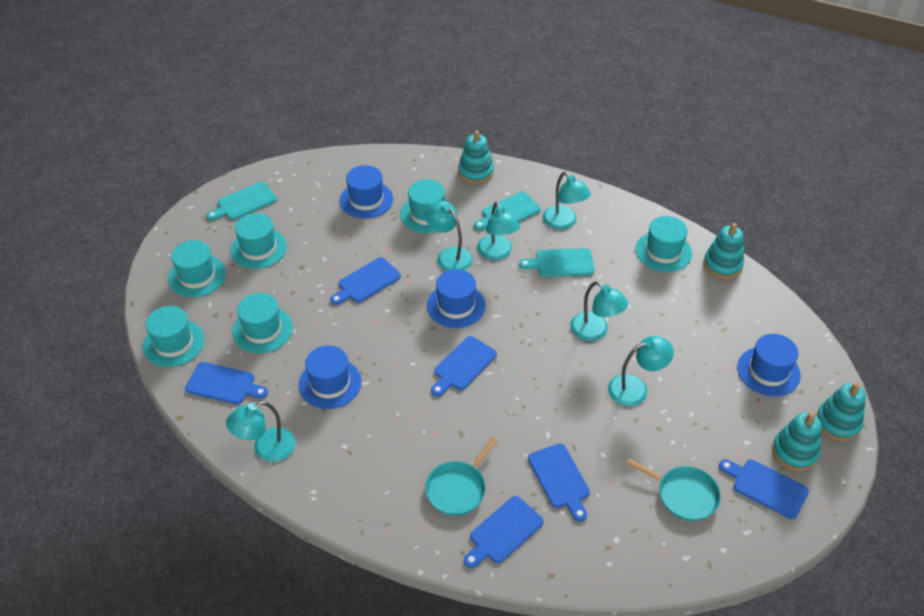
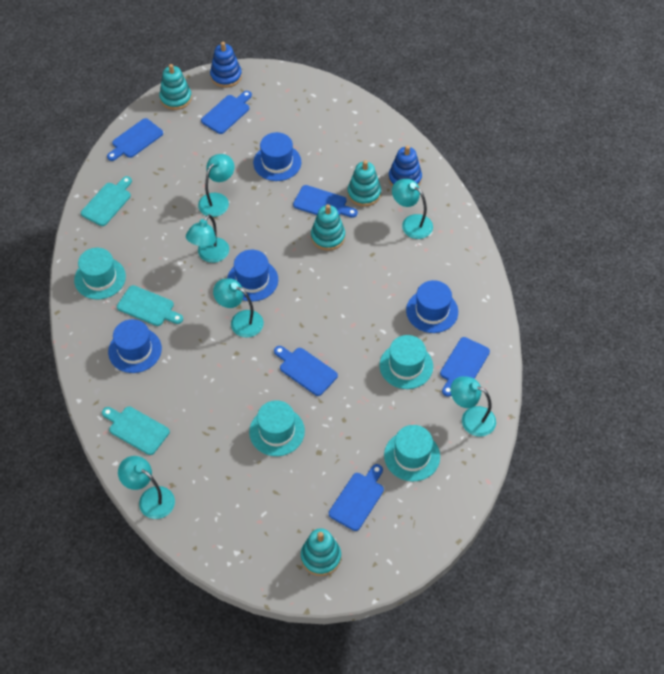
blue stacking toy: none = 0 -> [210,42,242,88] [388,145,422,187] = 2
turquoise hat: [143,306,205,367] [168,240,226,297] [230,213,287,269] [232,293,293,353] [400,179,448,233] [636,216,692,272] = 6 -> [74,248,126,299] [249,400,305,456] [380,335,433,389] [384,425,440,482] = 4
turquoise pan: [425,438,498,516] [626,459,721,521] = 2 -> none = 0

